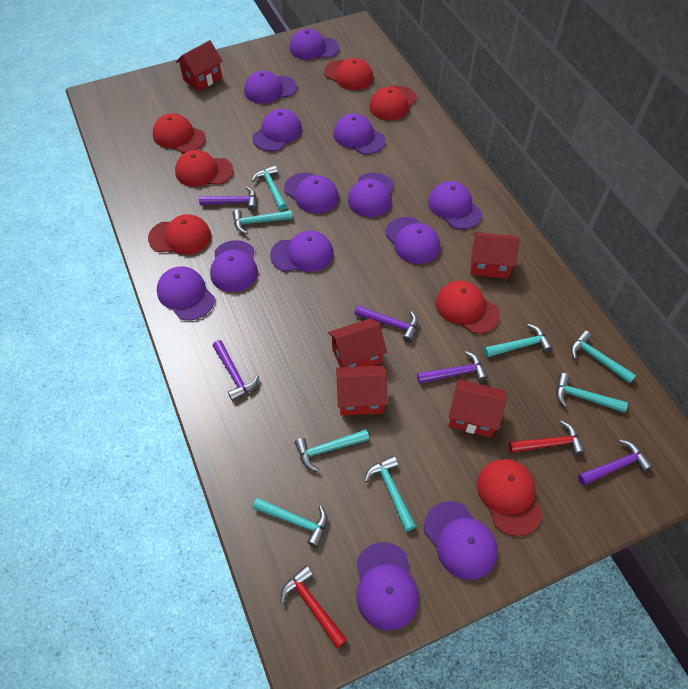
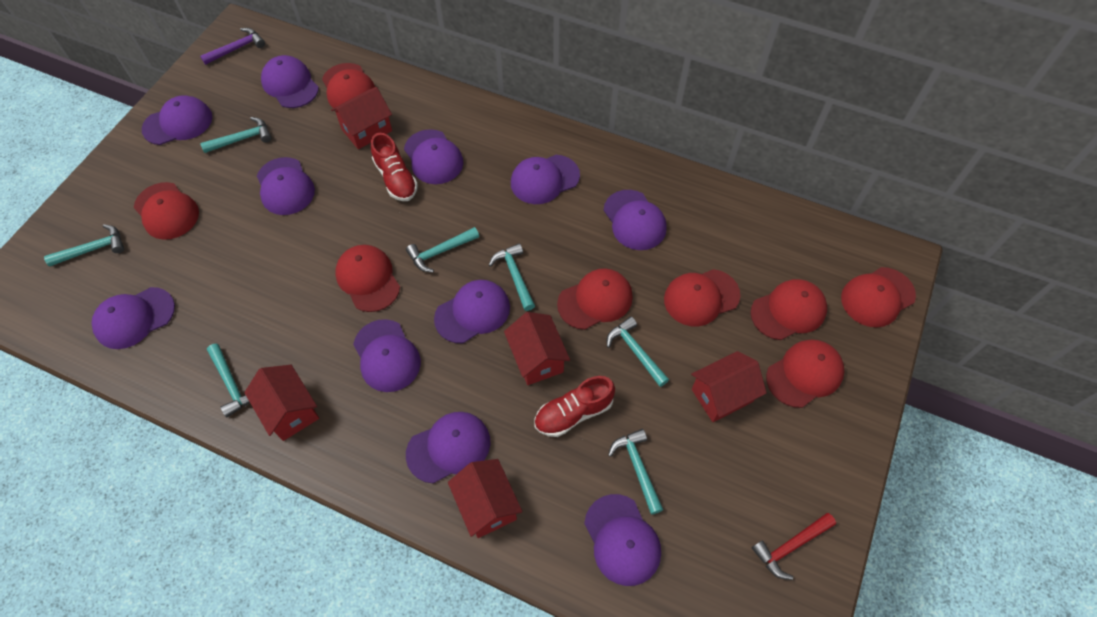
purple cap: [157,267,215,320] [210,240,258,292] [244,71,297,104] [252,109,302,152] [270,231,334,272] [284,172,339,214] [289,29,339,60] [333,113,386,154] [348,173,394,217] [356,542,419,630] [385,217,440,264] [424,501,498,580] [428,181,482,229] = 13 -> [92,287,175,349] [142,95,212,145] [257,157,315,215] [261,55,319,108] [353,319,421,392] [404,129,463,184] [406,412,490,484] [434,280,510,343] [511,155,580,204] [584,494,661,586] [604,190,667,250] = 11
purple hammer: [199,187,257,211] [213,340,259,401] [354,305,418,342] [417,351,488,384] [578,440,653,485] = 5 -> [200,28,265,65] = 1
red cap: [148,214,211,255] [153,113,206,153] [175,150,233,187] [324,58,373,90] [369,86,417,120] [436,281,500,334] [477,459,542,536] = 7 -> [134,182,199,240] [322,63,375,108] [335,245,400,312] [557,268,633,330] [664,269,740,326] [751,279,827,340] [766,340,845,408] [841,267,916,327] = 8
red hammer: [281,565,347,648] [509,421,585,455] = 2 -> [752,513,836,580] = 1
red shoe: none = 0 -> [371,133,418,201] [534,376,615,437] = 2
turquoise hammer: [233,209,292,234] [251,165,287,211] [253,498,328,548] [295,429,369,472] [364,456,416,531] [484,324,553,357] [556,373,628,413] [571,330,636,384] = 8 -> [44,224,124,266] [200,117,272,153] [207,344,250,417] [406,227,479,272] [489,243,535,311] [607,316,669,387] [608,429,663,515] = 7

